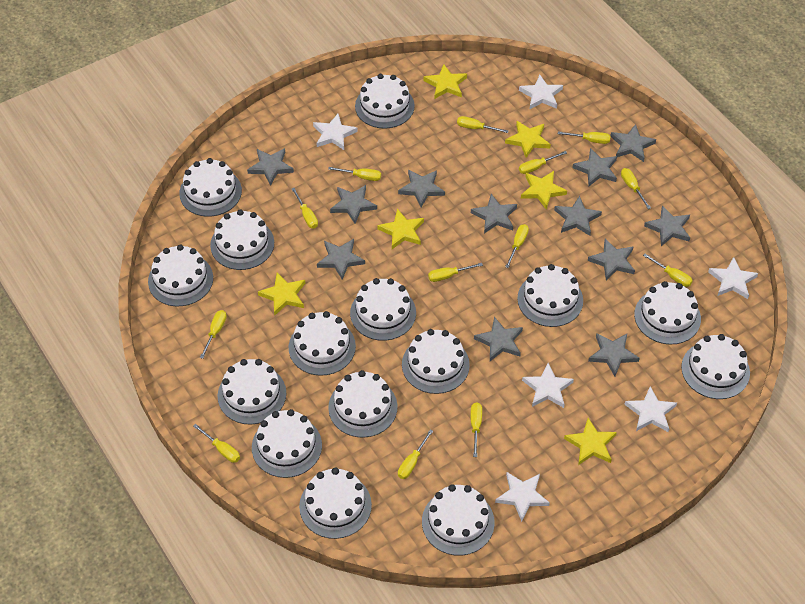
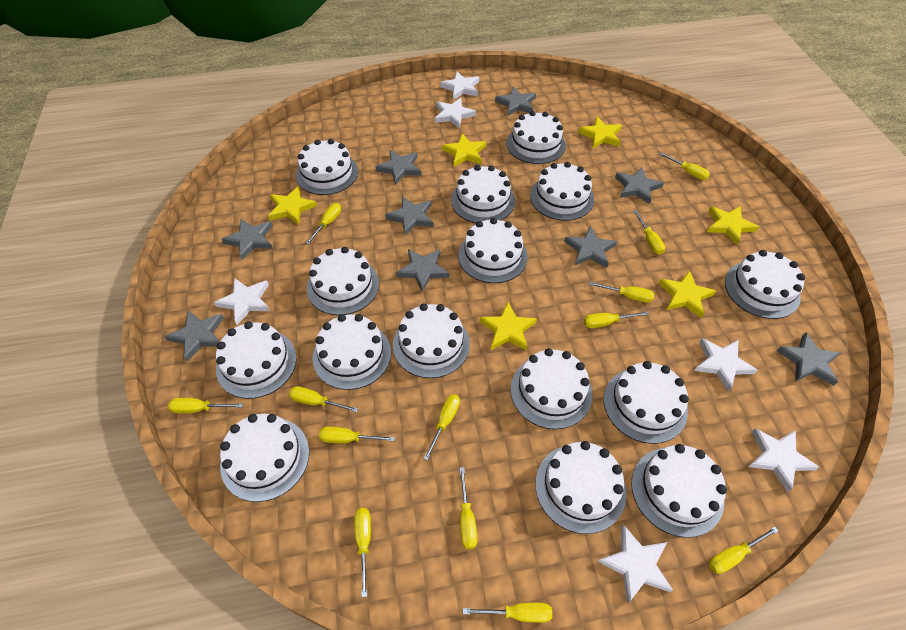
grey star: [247,148,294,186] [317,239,365,280] [330,185,377,224] [398,169,445,207] [471,194,517,233] [474,317,523,361] [554,196,602,236] [572,148,617,186] [588,239,635,280] [588,333,640,376] [611,124,656,162] [644,205,690,246] = 12 -> [165,311,224,361] [221,219,273,260] [375,150,421,185] [385,196,434,236] [396,249,449,292] [495,86,536,116] [564,226,617,268] [615,168,664,204] [777,332,840,386] = 9

